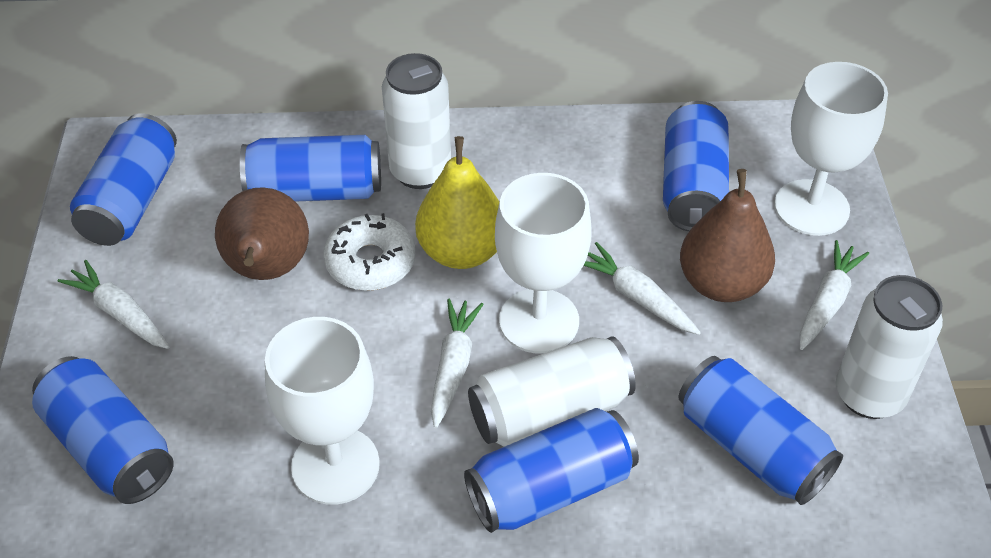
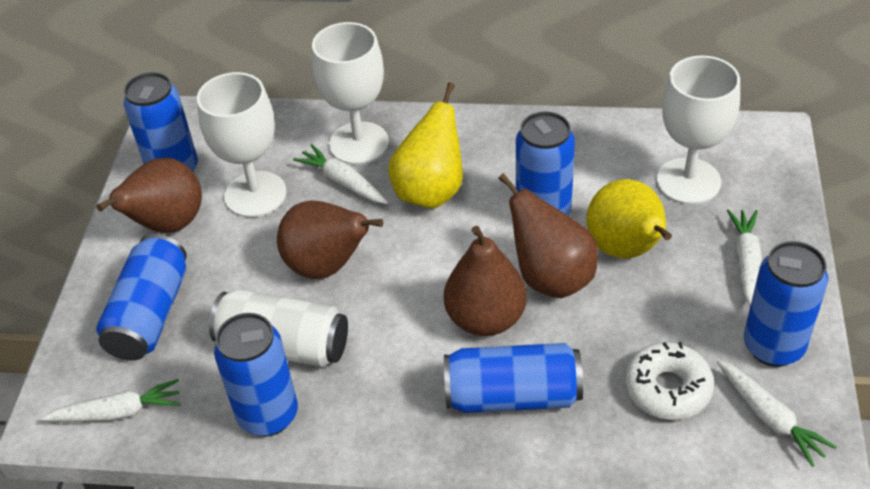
brown pear: [215,187,309,280] [680,169,775,302] = 2 -> [96,157,202,233] [277,200,383,279] [444,226,527,336] [498,173,598,298] = 4
white can: [382,53,451,189] [468,337,636,447] [836,275,943,419] = 3 -> [209,290,348,367] = 1
yellow pear: [415,136,500,269] = 1 -> [388,82,463,209] [586,179,672,259] = 2

